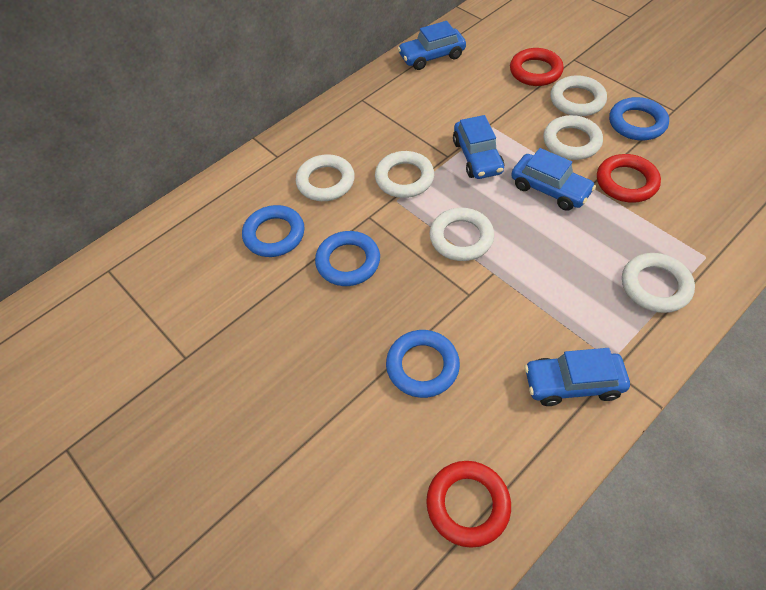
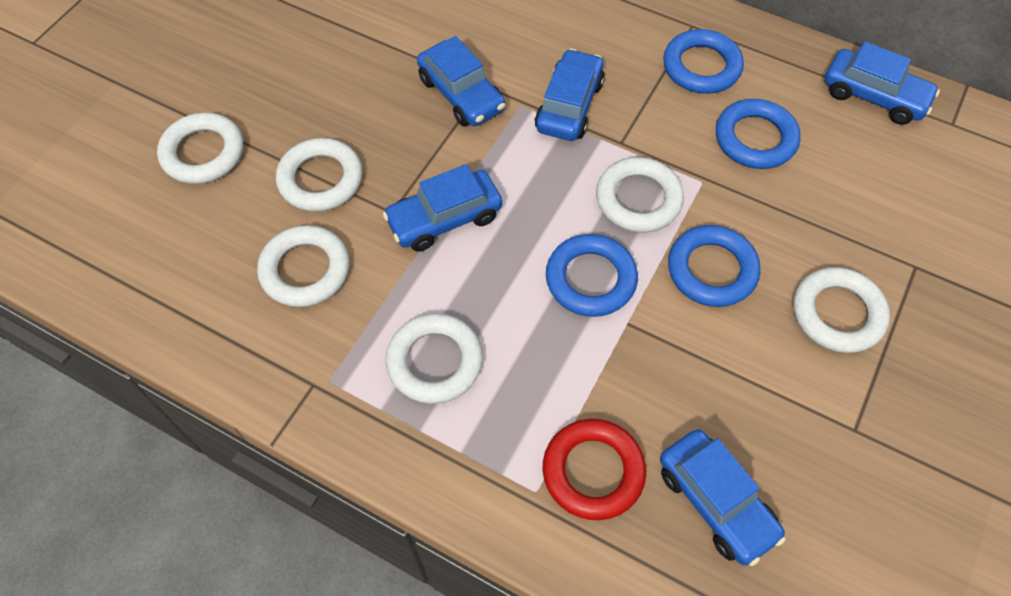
blue car: [398,21,466,70] [453,115,504,179] [511,148,596,211] [524,348,630,406] = 4 -> [383,164,502,252] [417,36,506,127] [535,49,605,141] [660,429,786,566] [825,41,940,125] = 5
red ring: [426,461,511,548] [510,48,564,86] [597,154,661,203] = 3 -> [543,419,646,520] = 1

